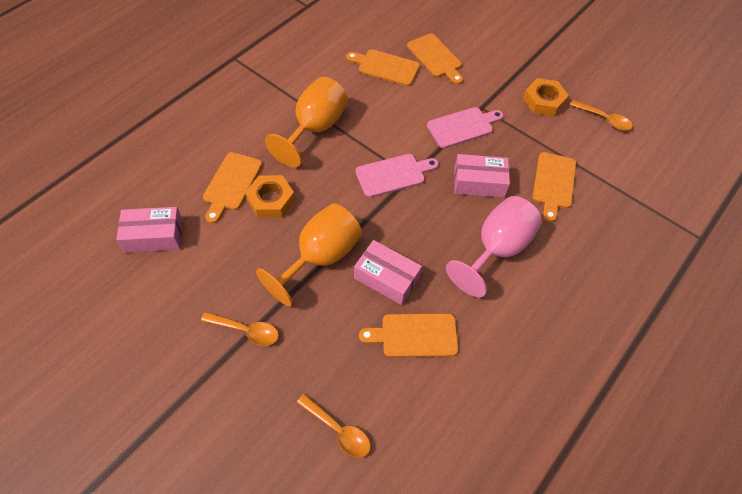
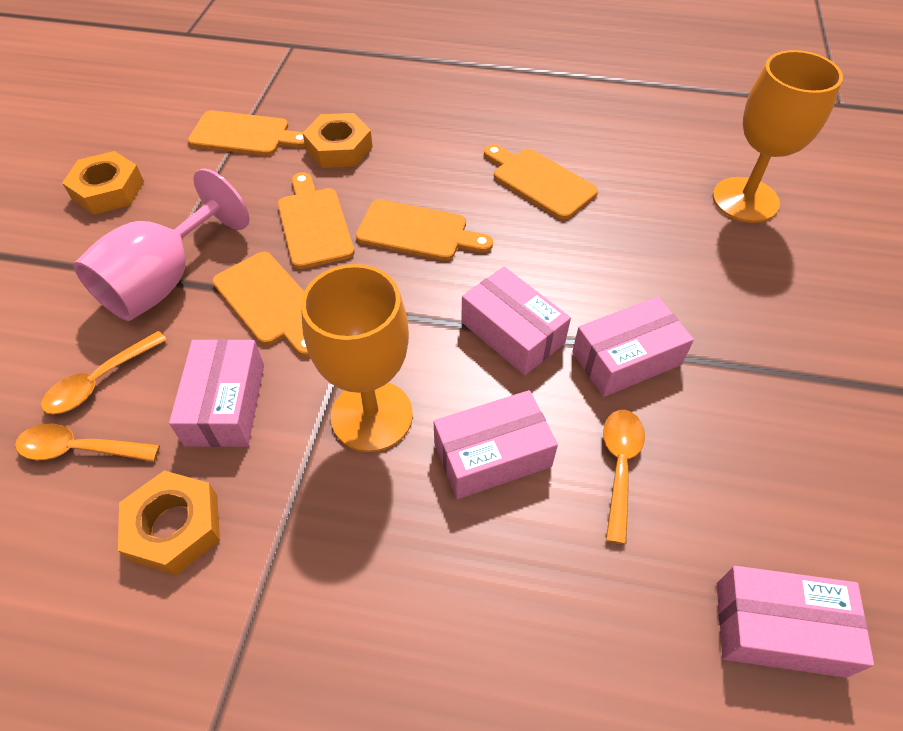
orange nut: [245,175,295,218] [523,78,569,116] = 2 -> [62,151,144,215] [118,471,220,575] [303,113,373,168] = 3
pink box: [116,207,183,253] [354,240,422,305] [454,154,510,198] = 3 -> [169,339,264,447] [433,390,558,499] [461,267,571,375] [572,297,694,397] [717,566,874,678] = 5
pink cutting board: [355,154,439,198] [427,107,504,148] = 2 -> none = 0

